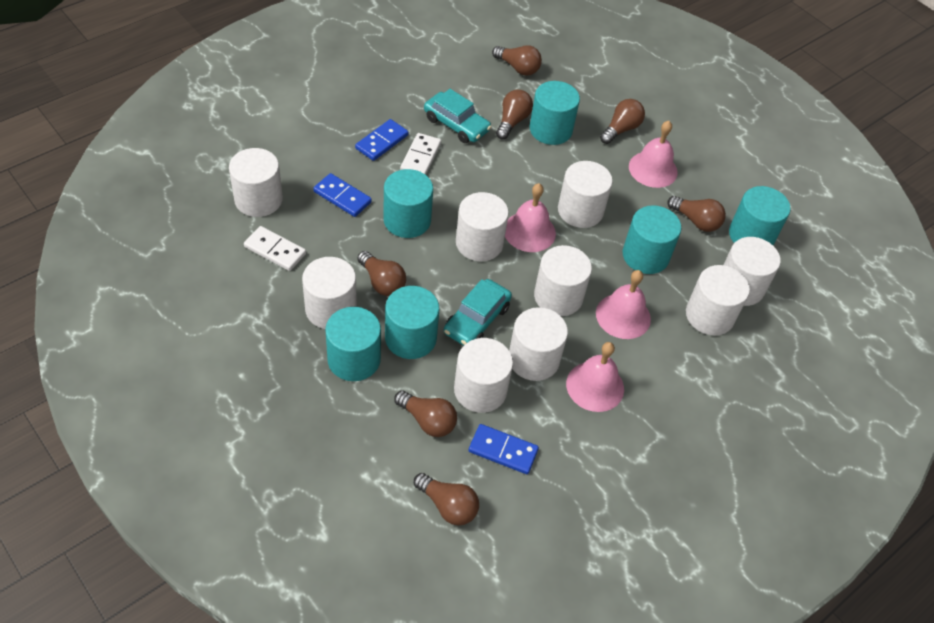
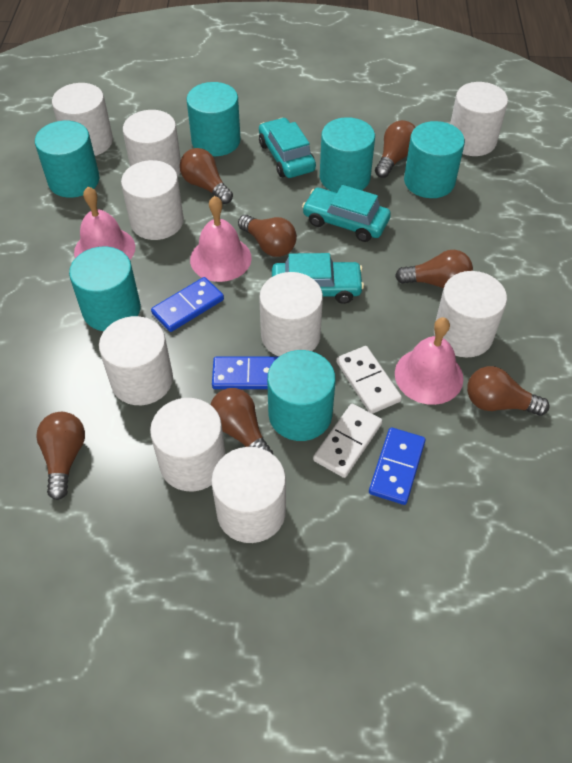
pink bell: [505,183,556,252] [566,342,624,412] [596,270,651,339] [629,121,678,188] = 4 -> [74,187,135,260] [190,196,252,282] [395,317,463,405] = 3
turquoise car: [424,89,491,143] [444,279,512,346] = 2 -> [259,118,316,178] [272,253,364,304] [302,185,391,242] = 3

